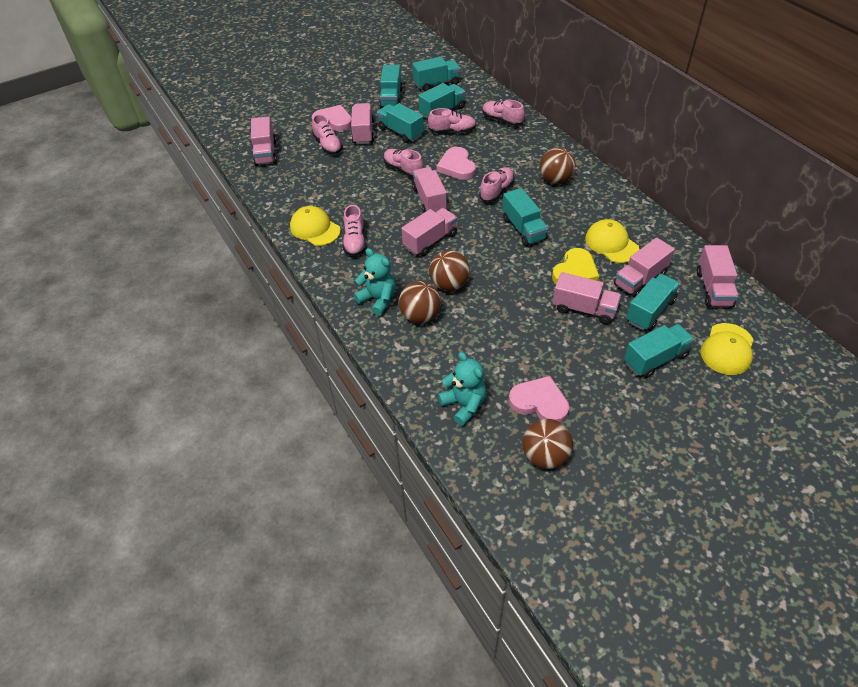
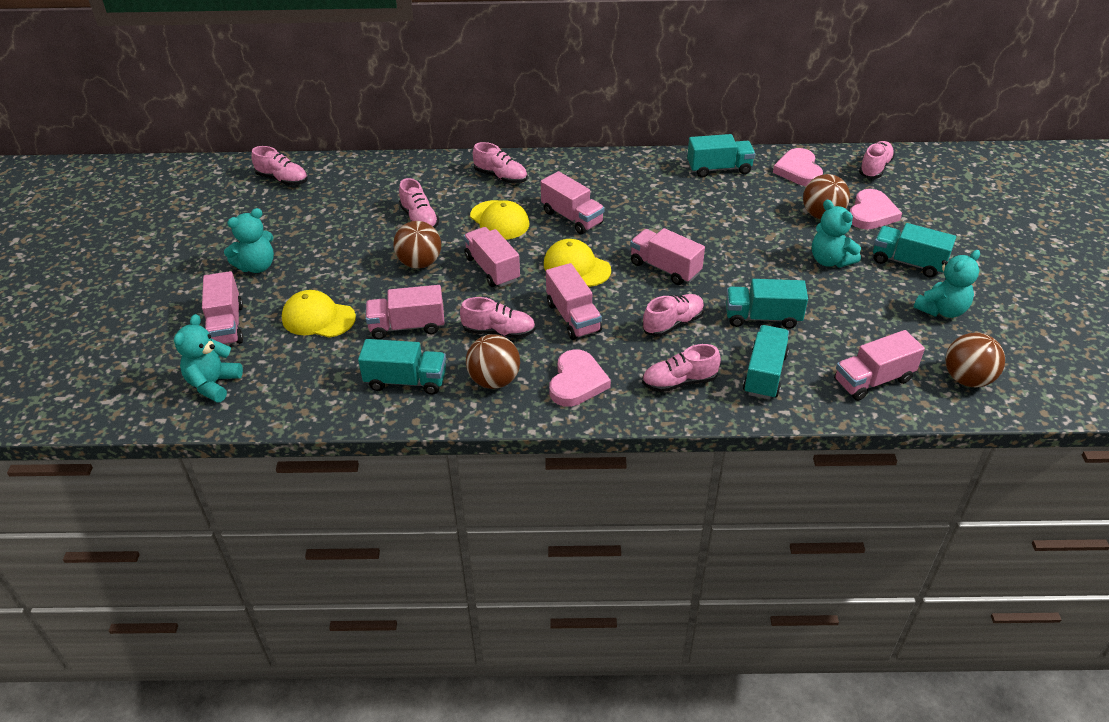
pink shoe: [312,114,343,154] [343,205,366,257] [383,149,423,178] [428,108,476,133] [479,167,514,202] [482,100,525,126] = 6 -> [251,146,308,185] [399,178,439,228] [460,297,536,338] [473,142,527,183] [642,294,704,337] [642,344,721,392] [859,141,895,178] = 7
turquoise teddy bear: [354,248,396,316] [438,352,486,426] = 2 -> [174,314,243,403] [224,208,274,273] [812,200,861,268] [914,250,980,318] = 4
turquoise truck: [377,103,424,143] [379,65,403,109] [412,57,461,91] [418,83,465,119] [502,188,549,246] [624,324,695,378] [626,274,680,331] = 7 -> [358,339,446,395] [687,134,755,178] [726,279,808,329] [743,325,789,400] [873,223,956,278] = 5
yellow heart: [552,248,599,284] = 1 -> none = 0

